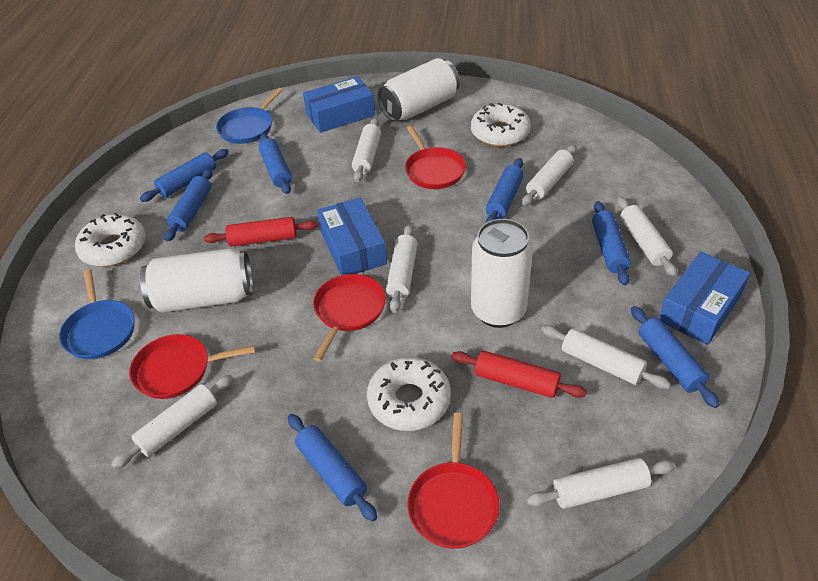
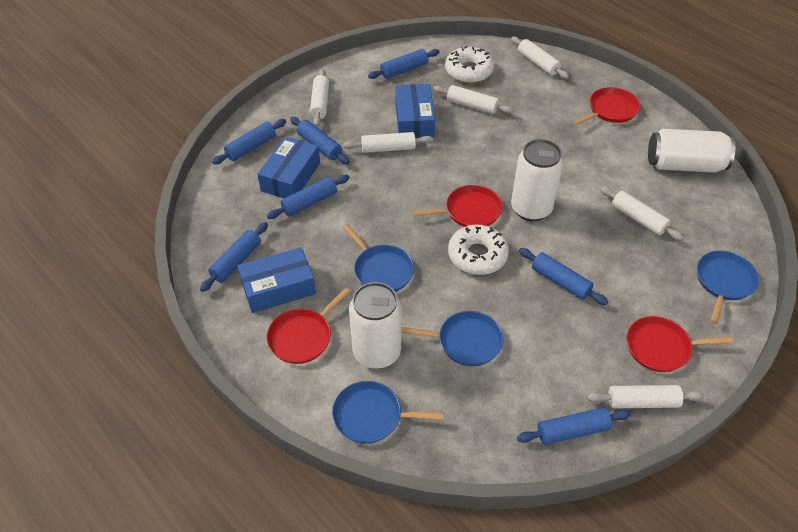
blue pan: [59,269,135,359] [216,88,283,144] = 2 -> [332,381,444,444] [343,224,414,292] [401,311,504,366] [697,251,759,324] = 4
red rolling pin: [204,217,318,247] [451,351,587,398] = 2 -> none = 0
white donut: [75,213,146,267] [367,357,451,431] [471,103,531,147] = 3 -> [445,46,494,83] [448,225,509,275] = 2
white rolling pin: [111,375,234,469] [352,118,381,182] [386,224,417,313] [522,145,576,206] [526,458,676,509] [541,325,671,389] [617,197,677,277] = 7 -> [310,69,329,127] [344,132,433,153] [433,85,514,114] [511,36,569,79] [587,385,704,409] [600,186,684,241] = 6

